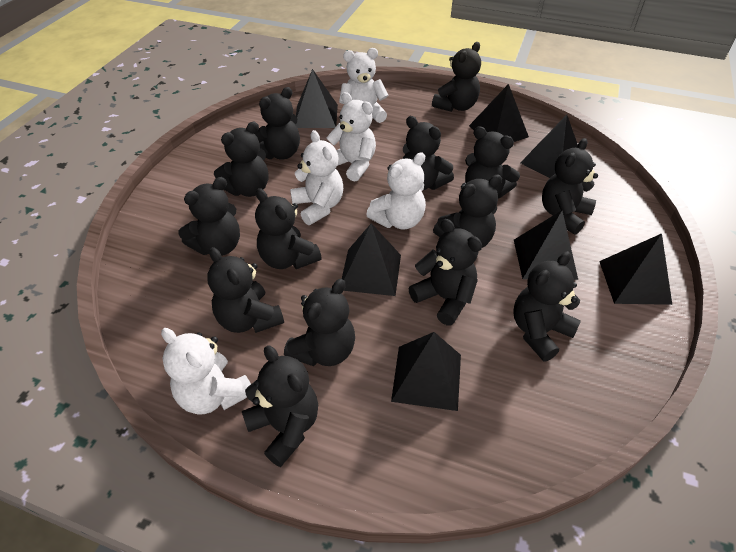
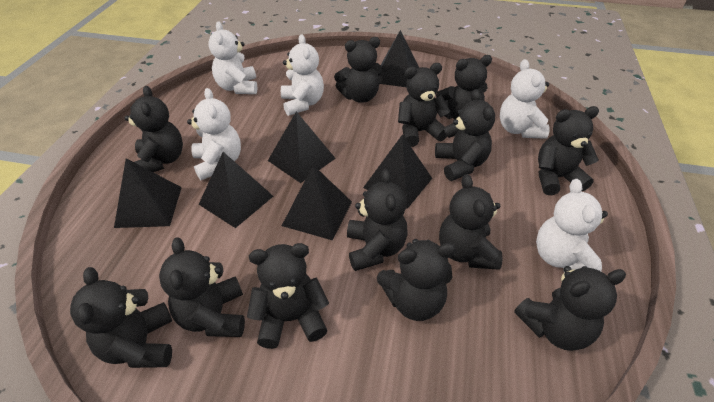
black pyramid: [295,69,338,128] [342,223,401,296] [391,332,461,411] [469,84,529,142] [514,210,578,280] [520,115,578,178] [599,233,672,305] = 7 -> [114,158,182,228] [199,152,273,228] [268,112,336,183] [282,165,352,240] [363,134,432,209] [379,30,419,87] = 6
black teddy bear: [178,177,240,256] [207,247,284,333] [214,122,268,197] [242,345,318,467] [255,87,300,159] [255,188,322,269] [284,279,355,366] [403,116,454,190] [408,219,482,325] [432,42,481,112] [433,174,502,248] [465,126,520,199] [513,251,581,361] [542,138,598,235] = 14 -> [70,267,172,368] [125,86,183,172] [159,237,245,337] [247,243,329,349] [334,37,382,103] [347,169,408,271] [377,239,456,321] [398,63,451,147] [435,89,495,181] [436,55,492,119] [439,174,503,270] [514,266,626,351] [538,106,599,195] = 13

